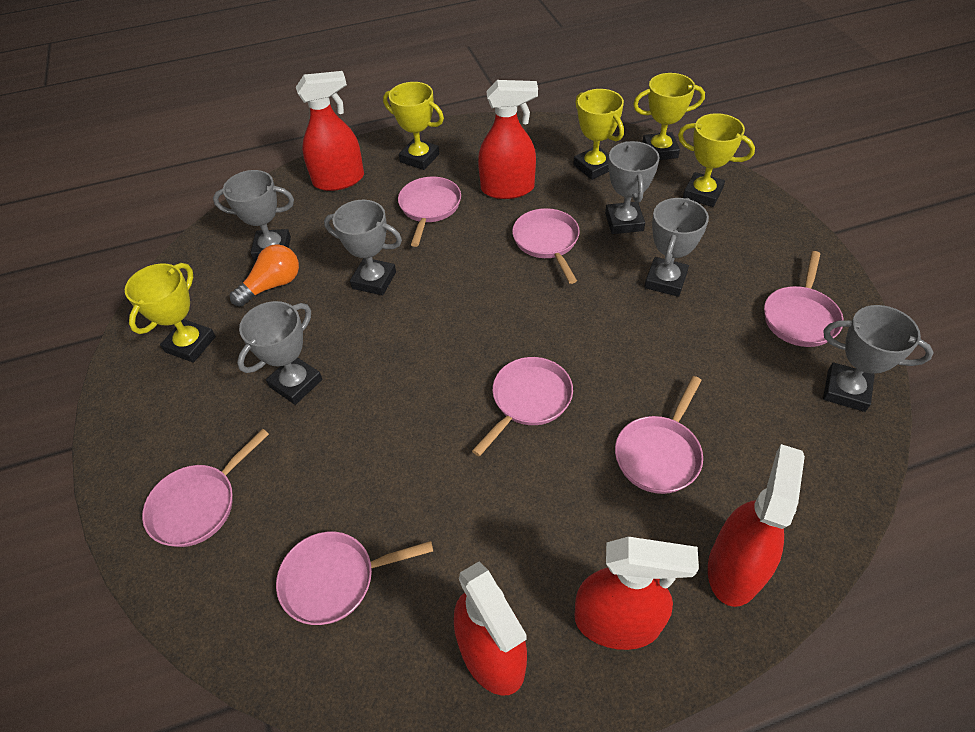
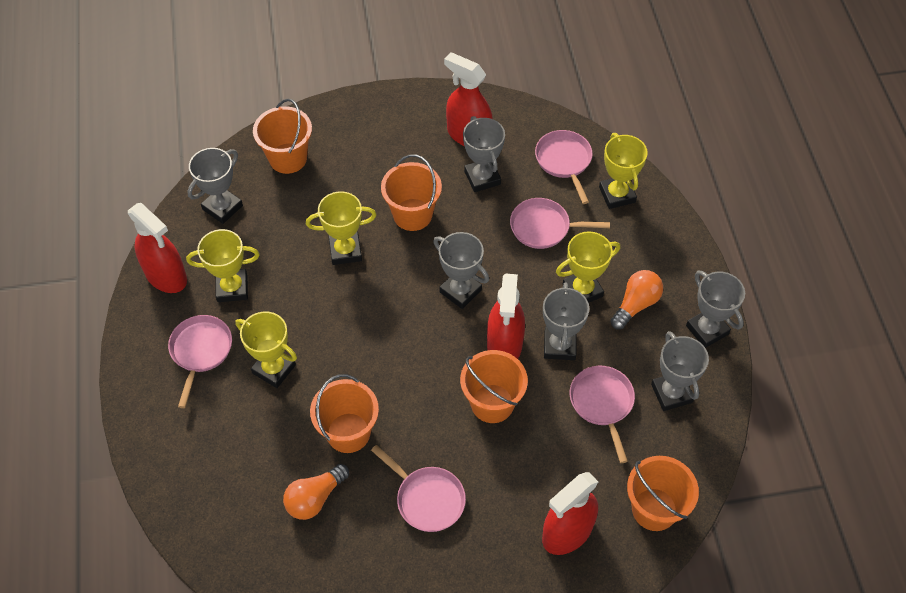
orange bucket: none = 0 -> [253,99,312,174] [310,374,379,453] [381,154,442,231] [460,350,528,423] [627,456,699,531] = 5
orange light bulb: [230,244,299,307] = 1 -> [283,464,349,520] [611,270,663,329] = 2
pink pan: [142,429,269,547] [276,532,433,625] [398,177,461,247] [472,357,573,456] [512,208,580,284] [615,376,703,494] [764,251,844,347] = 7 -> [168,315,232,408] [371,445,466,532] [510,198,610,249] [535,130,593,204] [570,366,635,463] = 5
red spray bottle: [296,71,364,191] [454,561,527,696] [478,80,538,199] [574,537,699,650] [708,444,805,607] = 5 -> [128,203,187,293] [444,52,493,146] [487,273,525,359] [542,472,598,555] = 4

